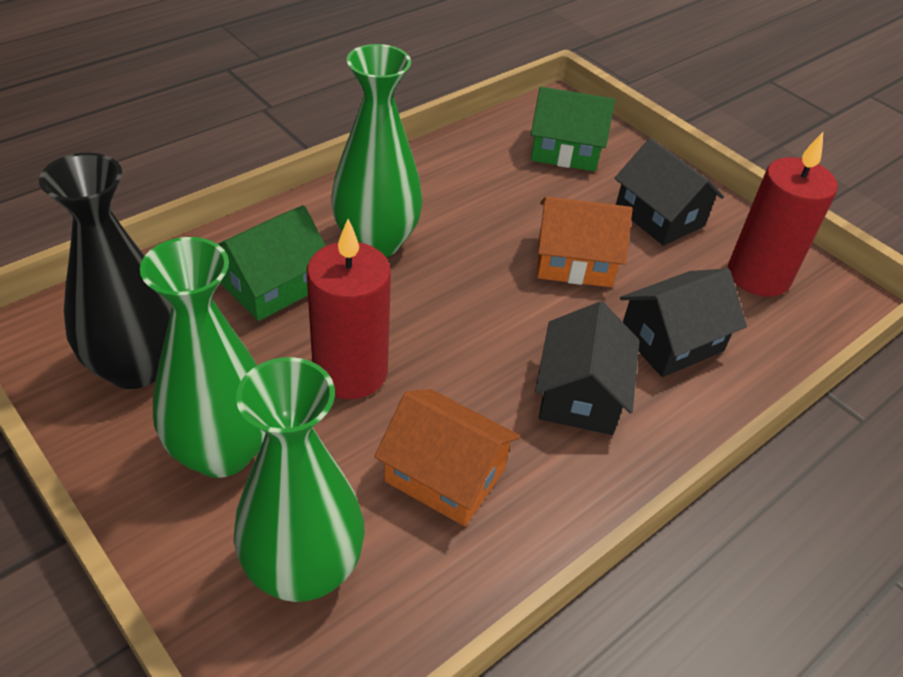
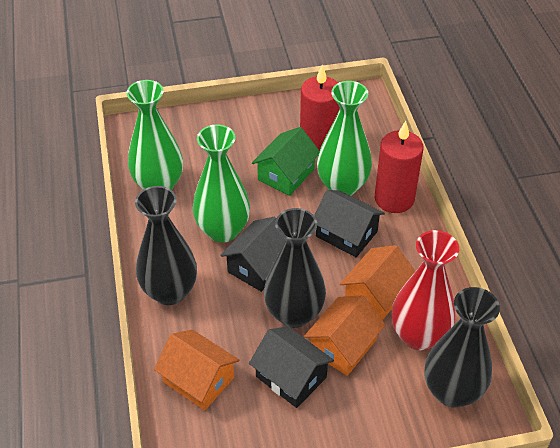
black vase: [39,153,172,389] = 1 -> [135,186,197,305] [264,208,326,328] [424,287,500,407] = 3
green house: [218,205,326,321] [531,87,615,172] = 2 -> [252,127,320,196] = 1
orange house: [374,389,521,526] [537,197,633,287] = 2 -> [154,329,239,410] [304,295,385,376] [340,245,415,320] = 3
red vase: none = 0 -> [392,230,459,350] = 1

